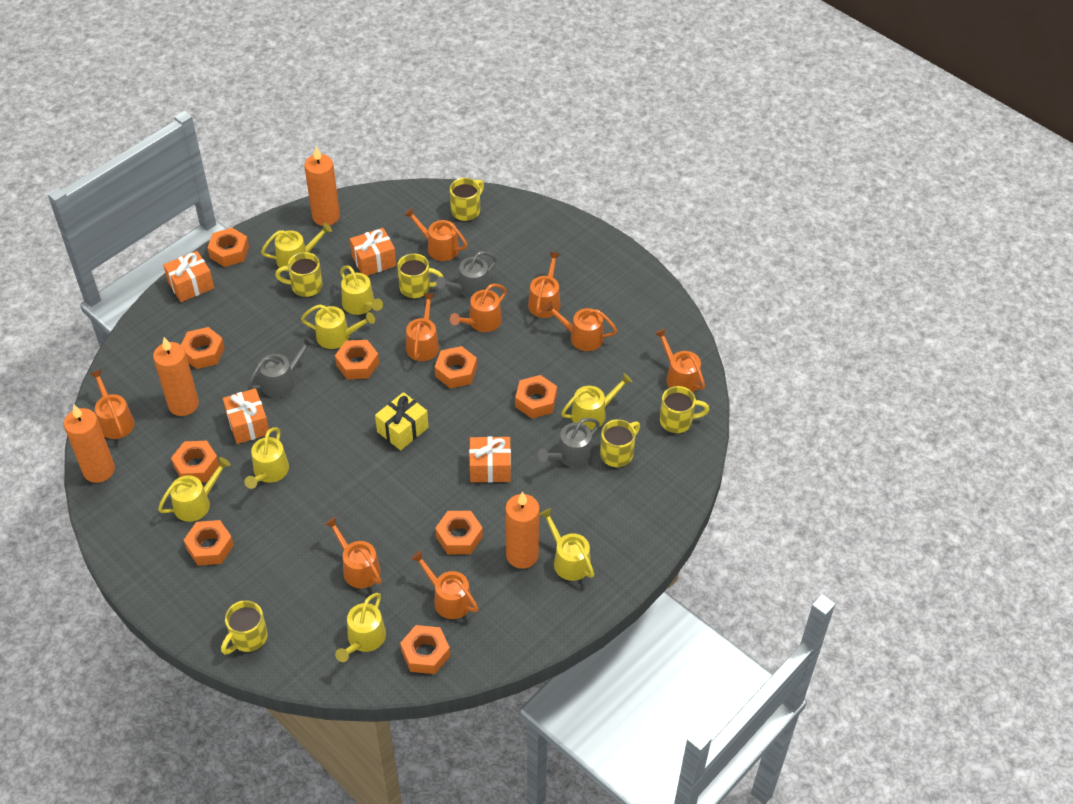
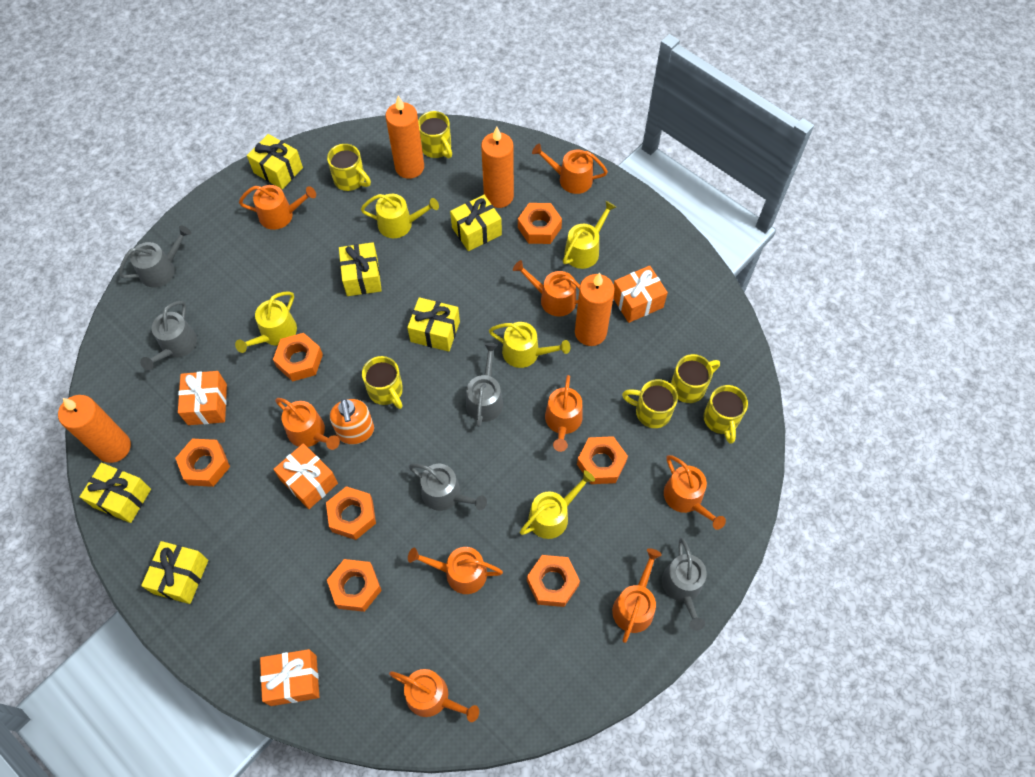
grey watering can: [248,336,315,397] [436,251,497,298] [537,418,600,468] = 3 -> [118,226,191,288] [140,301,197,370] [408,464,487,511] [466,343,503,427] [662,538,707,631] = 5
orange nut: [171,441,219,482] [181,327,225,369] [184,520,234,566] [208,228,249,267] [335,340,379,379] [400,625,450,674] [435,346,477,388] [435,511,483,554] [515,375,557,418] = 9 -> [175,439,230,487] [273,333,323,381] [326,486,376,540] [327,559,382,612] [518,203,562,244] [527,555,580,607] [577,436,628,484] = 7
orange soap dispenser: none = 0 -> [330,399,374,444] = 1
yellow gift: [375,392,429,450] = 1 -> [80,463,151,523] [141,541,208,604] [247,134,303,189] [339,242,382,296] [407,297,460,352] [450,195,502,251] = 6
yellow watering can: [158,457,231,522] [244,427,289,489] [261,223,332,272] [301,305,375,349] [335,593,386,662] [340,265,383,315] [540,508,594,581] [561,373,632,430] = 8 -> [235,291,297,353] [361,194,439,238] [489,322,570,368] [520,470,595,539] [563,201,616,269] = 5

